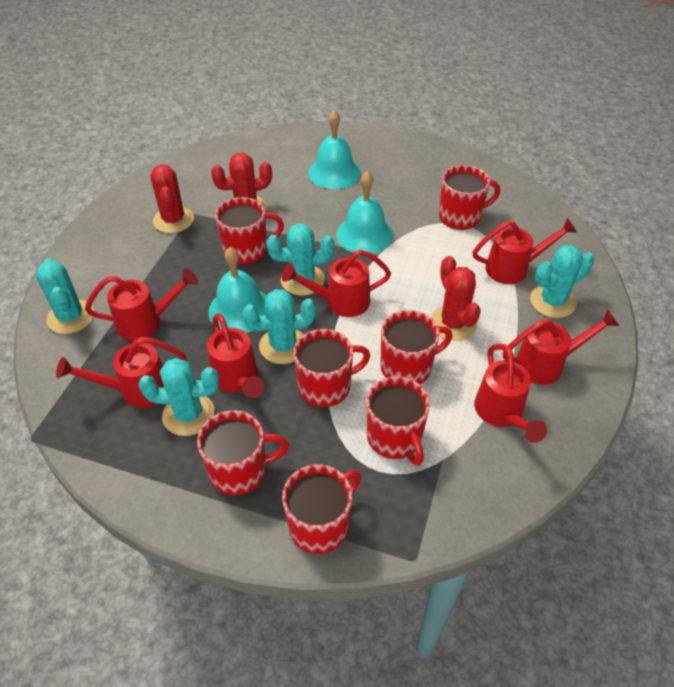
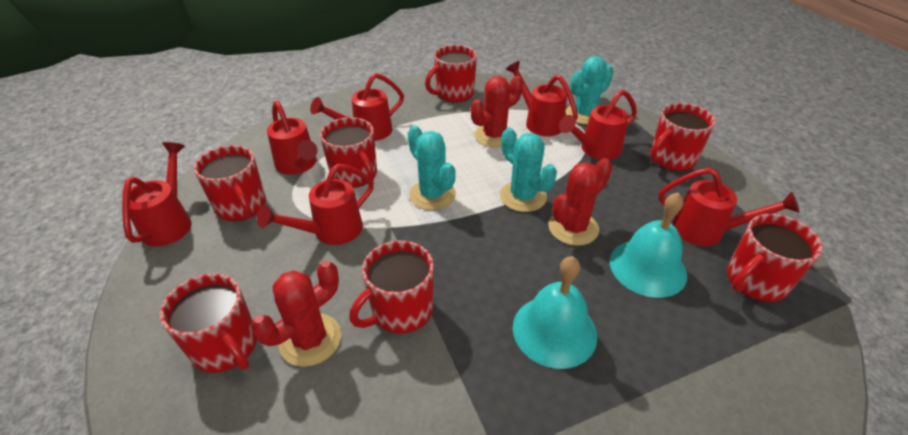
turquoise bell: [208,247,266,333] [308,110,361,189] [336,171,394,254] = 3 -> [513,256,597,369] [610,192,687,298] = 2
turquoise cactus: [36,258,94,334] [138,358,219,436] [242,289,316,364] [266,223,334,296] [530,245,594,318] = 5 -> [408,126,456,210] [500,128,557,212] [566,56,614,125] = 3

